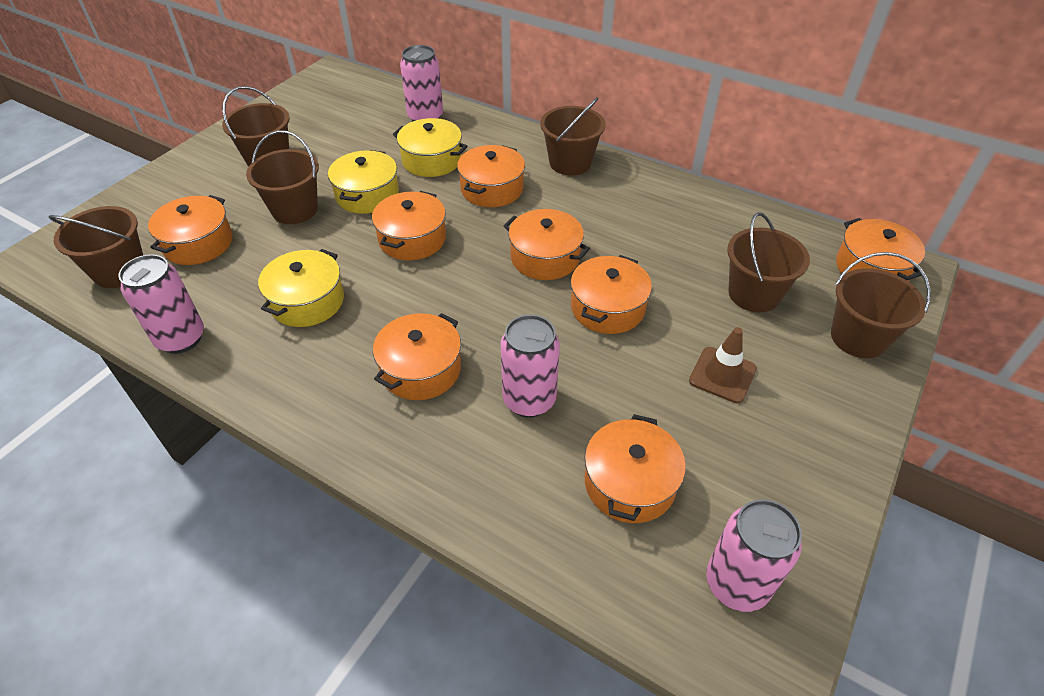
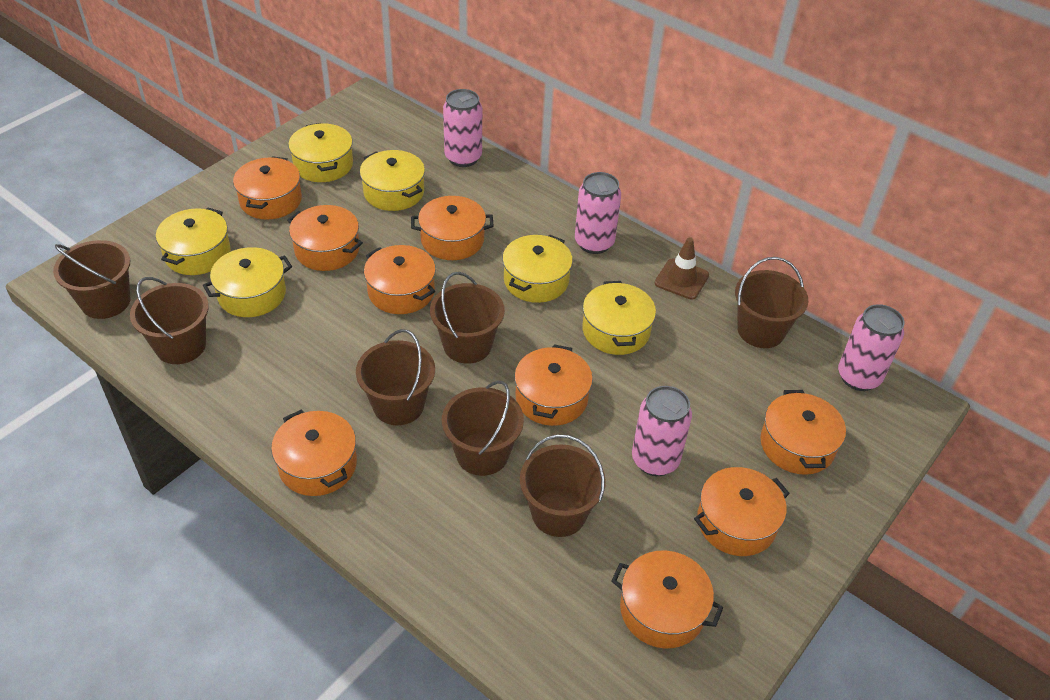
brown bucket: [48,206,143,288] [222,86,290,167] [246,130,319,224] [540,97,606,175] [727,212,810,312] [831,252,931,358] = 6 -> [53,240,131,319] [130,277,209,364] [356,329,435,425] [430,272,505,364] [442,380,524,476] [520,434,606,537] [735,257,808,348] = 7
orange pot: [148,195,233,265] [372,191,446,260] [373,313,461,400] [457,145,525,207] [504,209,590,280] [571,255,652,334] [585,414,686,523] [836,218,925,281] = 8 -> [233,156,302,220] [271,410,357,496] [287,205,363,271] [364,245,436,314] [411,196,494,260] [514,344,593,426] [611,551,723,648] [694,467,790,556] [760,390,846,475] = 9
yellow pot: [258,249,344,327] [328,150,399,214] [393,118,468,177] = 3 -> [156,208,231,275] [203,247,292,317] [288,123,353,182] [360,150,425,211] [502,235,573,303] [582,281,656,355] = 6

